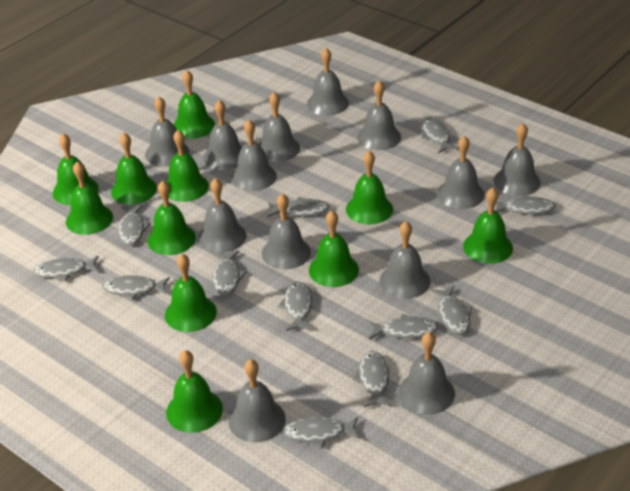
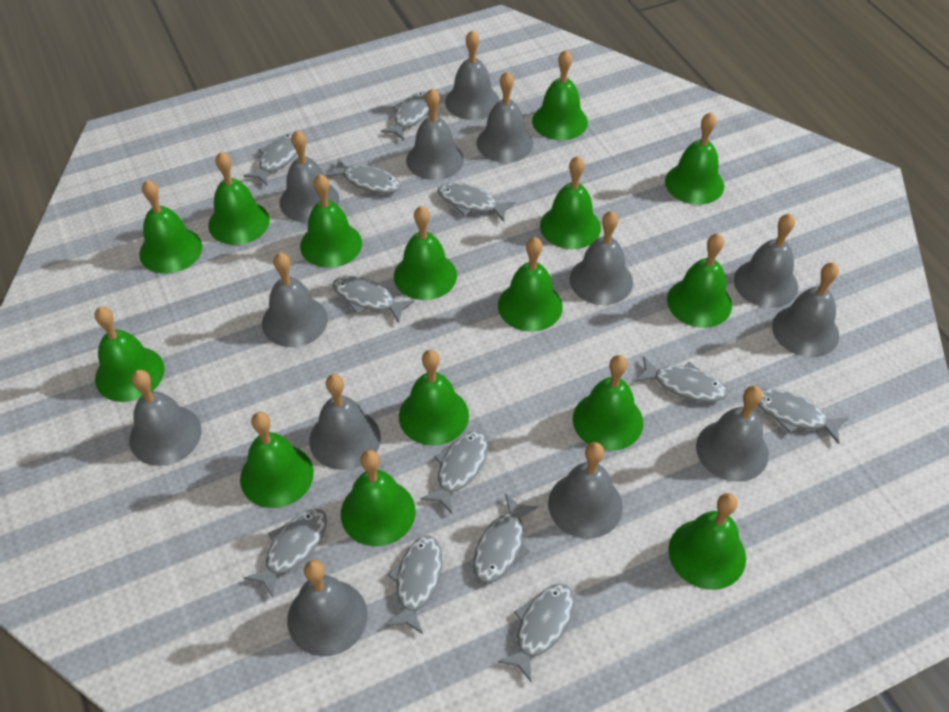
green bell: [53,133,99,205] [66,161,113,235] [111,133,157,204] [148,180,196,255] [165,254,217,332] [166,130,209,202] [166,350,223,433] [173,70,215,139] [309,210,359,287] [346,151,393,225] [463,188,513,264] = 11 -> [95,307,165,402] [139,180,202,274] [208,152,270,245] [240,412,314,508] [300,174,362,268] [341,450,416,546] [394,206,457,300] [399,350,469,446] [498,237,563,332] [532,50,588,140] [540,156,601,249] [573,355,643,451] [665,112,724,205] [667,233,732,328] [668,493,746,590] = 15

